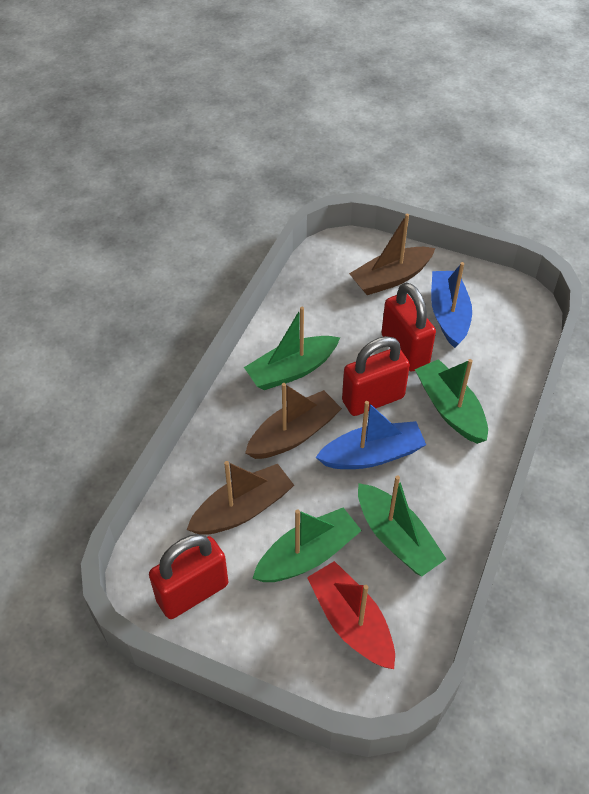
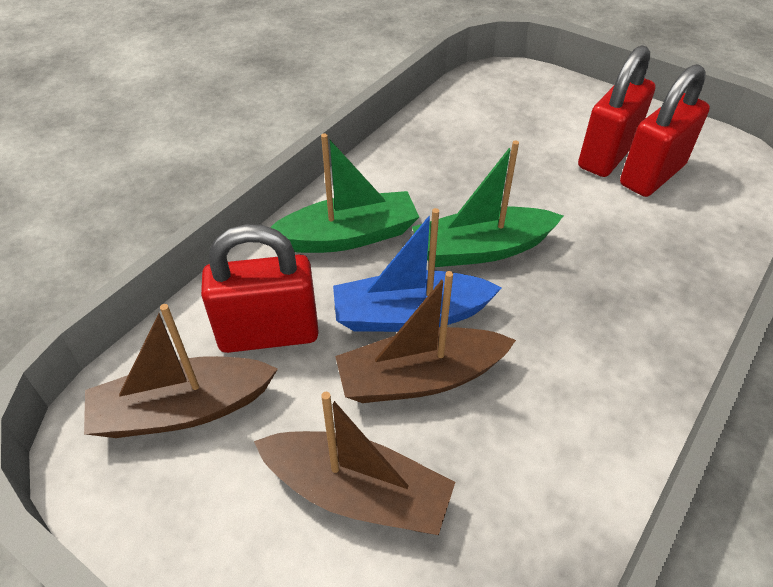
blue boat: [315,401,426,469] [431,262,472,348] = 2 -> [333,208,502,332] = 1
green boat: [244,307,340,390] [252,508,362,582] [358,476,446,577] [415,359,488,444] = 4 -> [270,133,419,253] [412,140,563,267] = 2
red boat: [307,561,395,669] = 1 -> none = 0

